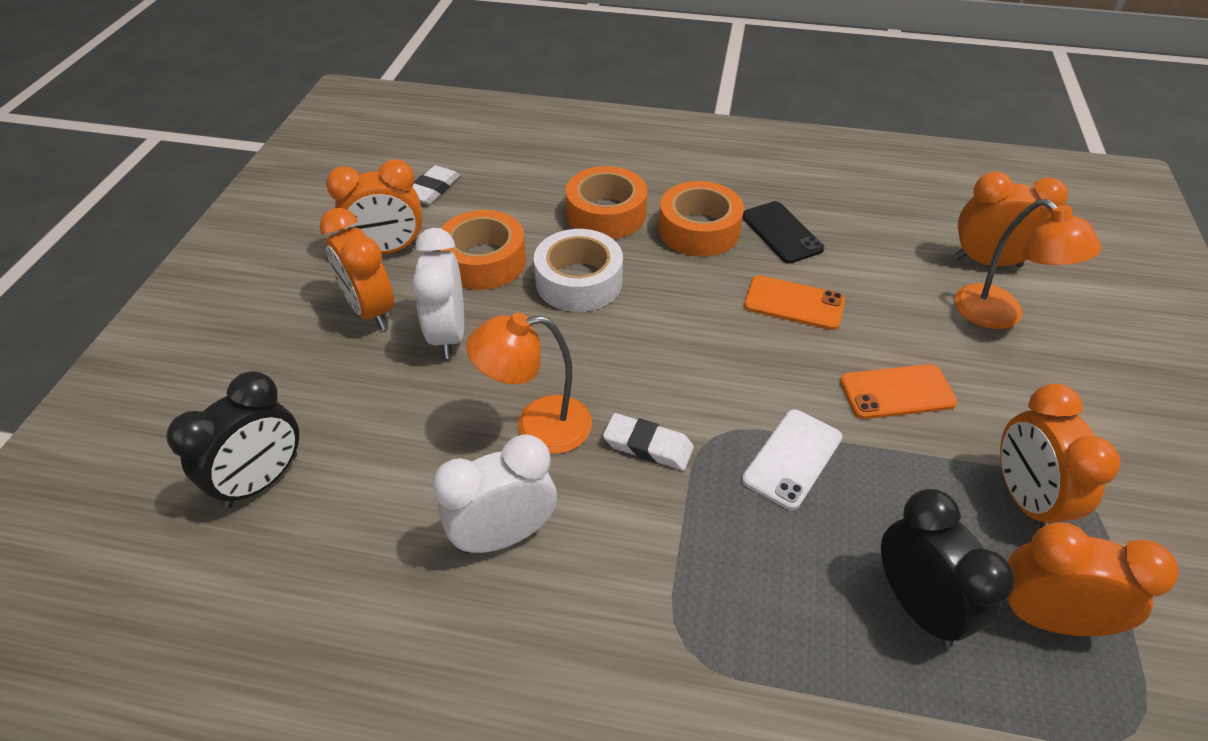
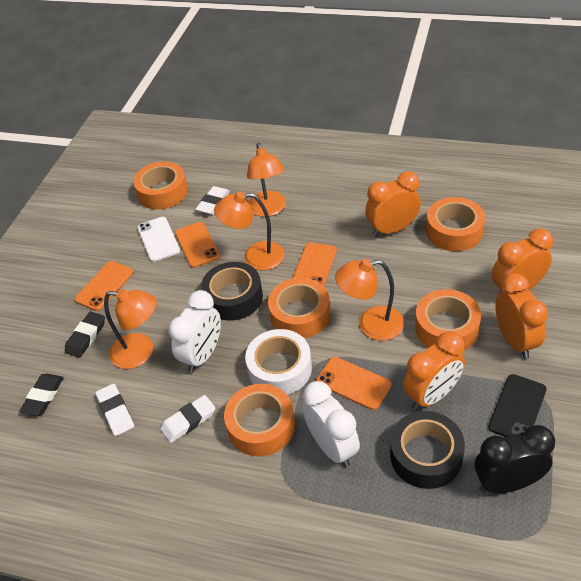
black clock: [166,371,299,509] [881,489,1015,647] = 2 -> [474,425,555,493] = 1
black eraser: none = 0 -> [19,374,64,416] [65,312,105,358] = 2
black tape: none = 0 -> [201,262,263,321] [390,411,465,489] = 2
orange clock: [320,208,394,330] [326,159,423,254] [954,172,1068,267] [1000,384,1120,528] [1000,522,1179,636] = 5 -> [366,171,421,237] [403,331,465,410] [492,229,553,293] [495,273,548,359] = 4
orange lamp: [466,312,592,454] [955,199,1102,329] = 2 -> [104,289,157,369] [214,192,285,270] [247,143,286,217] [335,259,404,341] = 4
orange phone: [744,275,845,330] [840,364,958,419] = 2 -> [75,261,134,311] [175,222,220,268] [293,242,337,286] [316,357,392,410] = 4
orange tape: [438,210,526,290] [566,166,647,239] [659,181,744,257] = 3 -> [133,162,188,210] [224,384,295,457] [268,278,331,338] [415,289,481,350] [426,197,485,251] = 5
white eraser: [413,165,460,205] [603,413,694,470] = 2 -> [96,384,134,436] [160,395,215,443] [195,186,230,215] = 3

